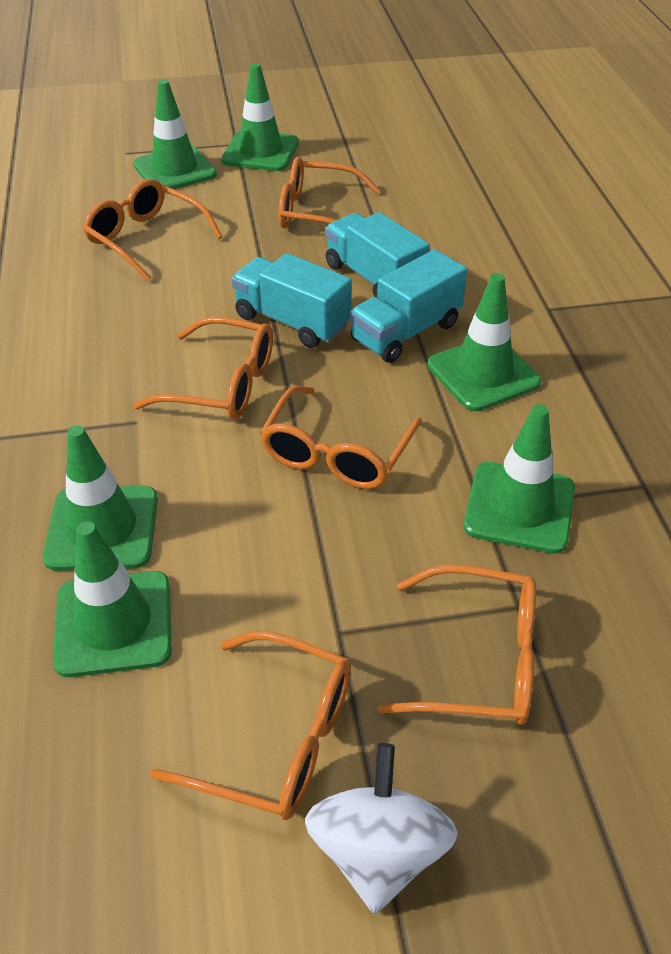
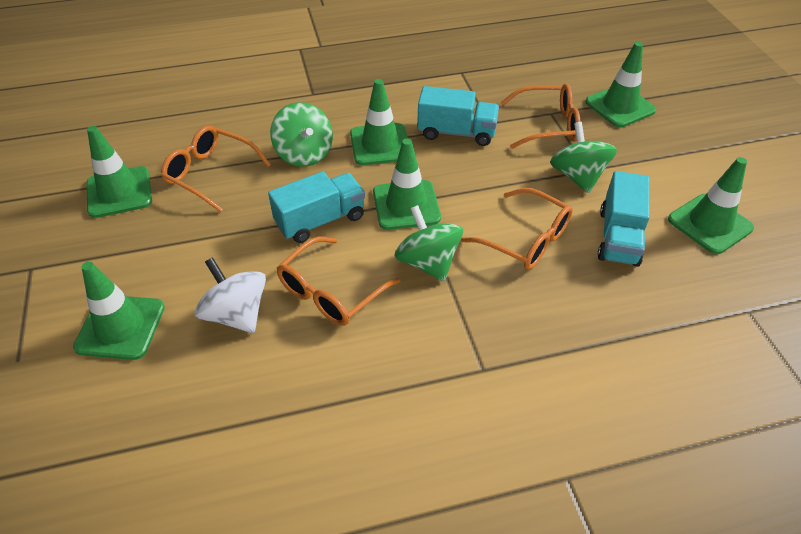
green spinning top: none = 0 -> [270,102,333,167] [394,205,463,281] [550,122,617,193] = 3
orange glasses: [83,179,223,281] [133,316,273,419] [150,631,351,820] [260,386,422,489] [279,157,380,228] [378,564,536,725] = 6 -> [161,125,271,212] [276,236,400,326] [461,188,573,270] [500,83,581,149] = 4

